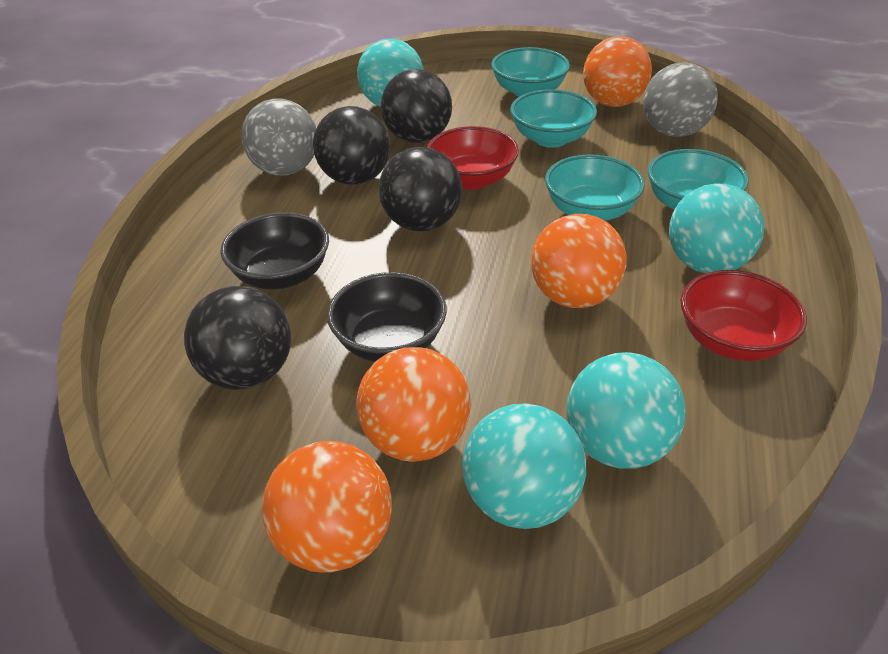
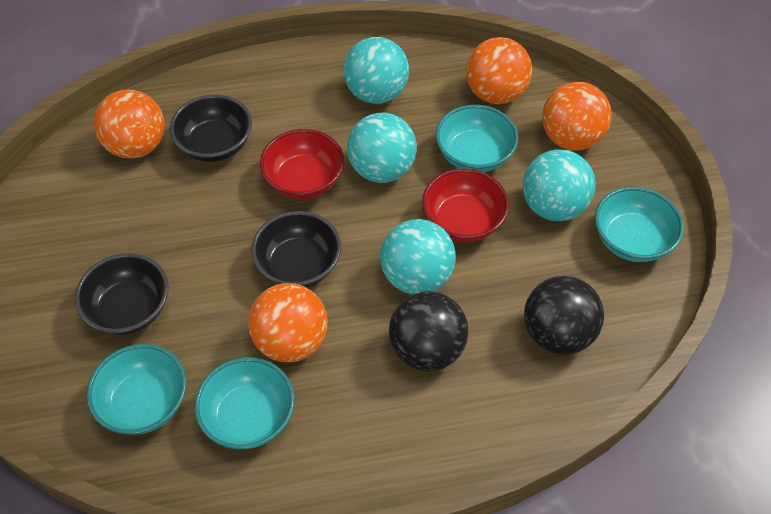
black ball: [184,286,291,390] [313,106,390,185] [379,147,462,231] [381,69,452,143] = 4 -> [389,291,469,371] [524,276,604,355] = 2
black bowl: [220,212,329,289] [327,272,447,362] = 2 -> [75,253,169,335] [170,95,252,162] [251,211,341,287] = 3
grey ball: [241,99,316,176] [643,62,718,137] = 2 -> none = 0

